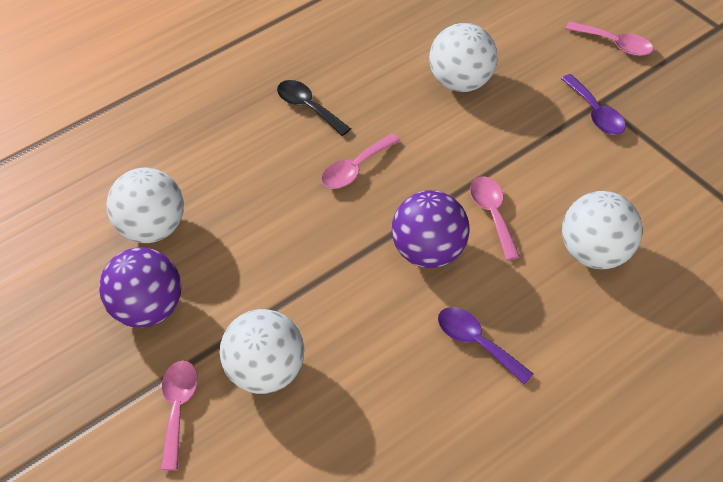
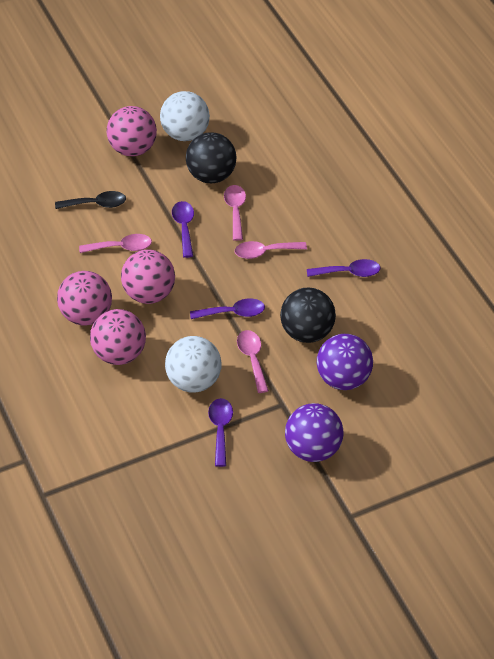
black ball: none = 0 -> [186,132,237,183] [280,288,336,343] = 2
pink ball: none = 0 -> [57,271,112,326] [90,309,146,365] [107,106,157,156] [121,250,175,304] = 4
purple spoon: [438,307,533,384] [561,74,626,135] = 2 -> [172,201,194,258] [190,298,265,319] [208,398,233,467] [307,259,381,277] = 4
white ball: [107,168,184,243] [220,309,304,394] [429,23,498,92] [562,191,643,269] = 4 -> [160,91,210,141] [165,336,222,393] = 2

